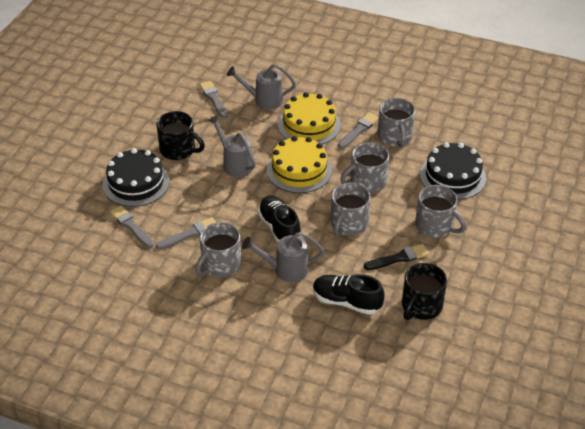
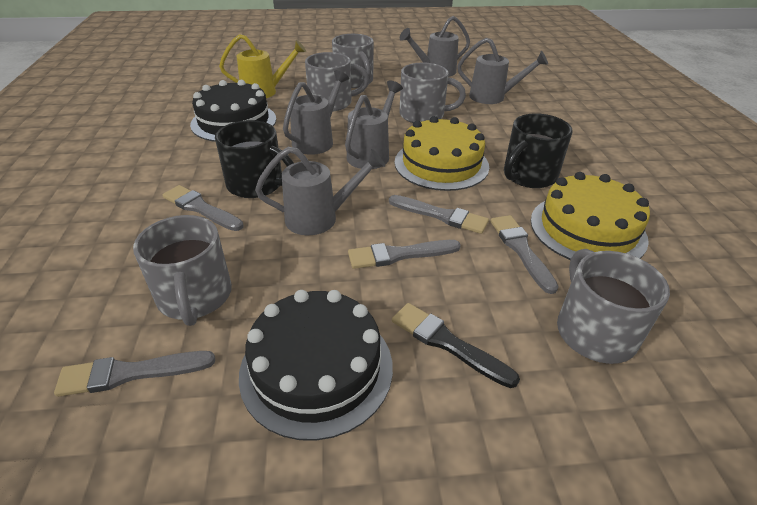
black shoe: [258,195,302,243] [313,274,385,315] = 2 -> none = 0
grey brush: [110,206,154,248] [156,217,216,250] [200,81,228,118] [338,113,379,149] = 4 -> [54,351,215,397] [163,185,244,231] [348,240,461,269] [389,195,489,234] [490,215,559,294] = 5
grey watering can: [208,115,256,177] [227,64,296,110] [242,232,324,282] = 3 -> [255,147,385,235] [283,70,349,155] [345,81,403,169] [400,16,470,77] [457,37,548,104] = 5
yellow watering can: none = 0 -> [219,34,306,98] = 1

